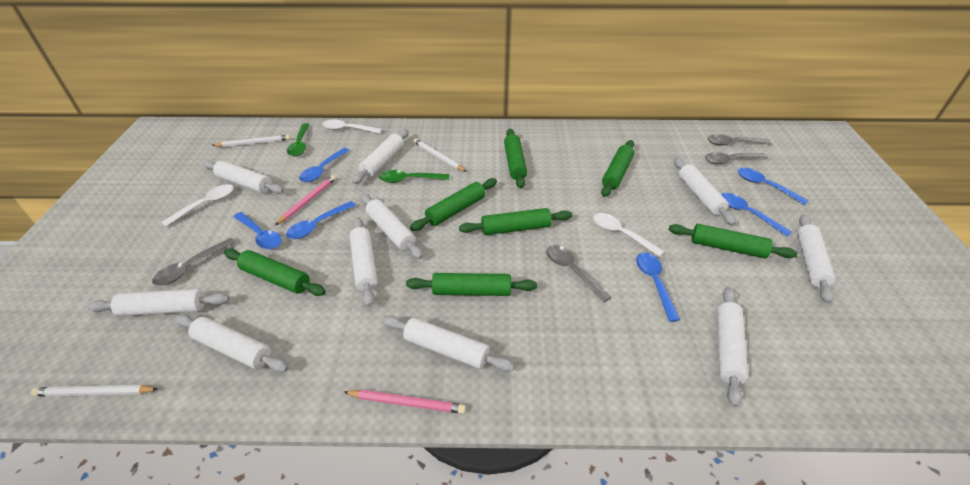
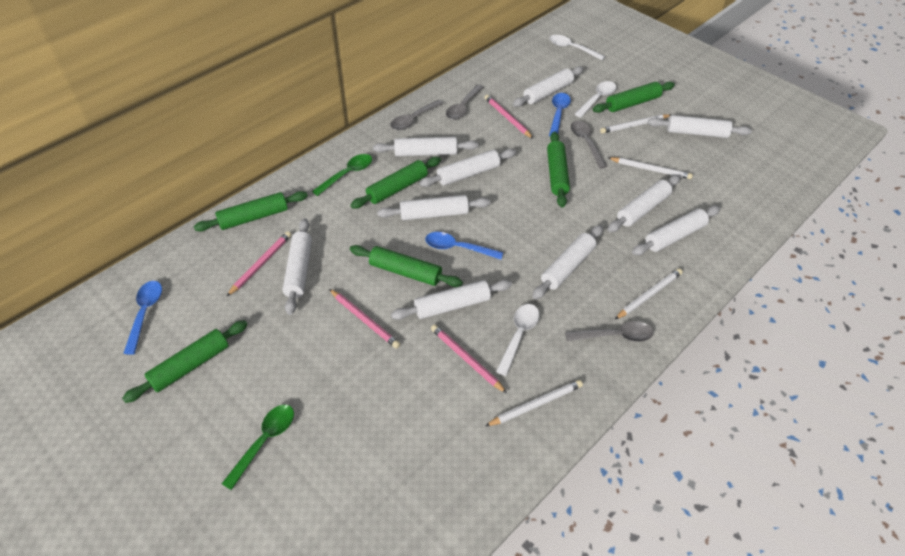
blue spoon: [233,212,282,249] [286,201,356,239] [299,148,350,182] [636,252,680,322] [721,193,792,237] [738,168,809,205] = 6 -> [123,281,162,355] [425,232,503,260] [549,93,571,136] = 3
green rolling pin: [224,249,326,296] [406,273,537,296] [410,178,497,231] [459,208,572,235] [504,129,527,188] [601,140,634,197] [669,224,797,258] = 7 -> [122,320,248,403] [194,191,308,232] [350,157,441,209] [350,245,463,287] [547,131,570,208] [593,82,675,113] = 6
pink pencil: [275,175,336,225] [344,390,466,414] = 2 -> [226,231,291,297] [329,289,400,349] [431,324,507,393] [484,95,533,139] = 4
white pencil: [31,385,158,396] [212,135,290,147] [413,139,466,172] = 3 -> [485,380,583,426] [600,114,670,134] [608,157,693,179] [615,268,683,319] = 4

